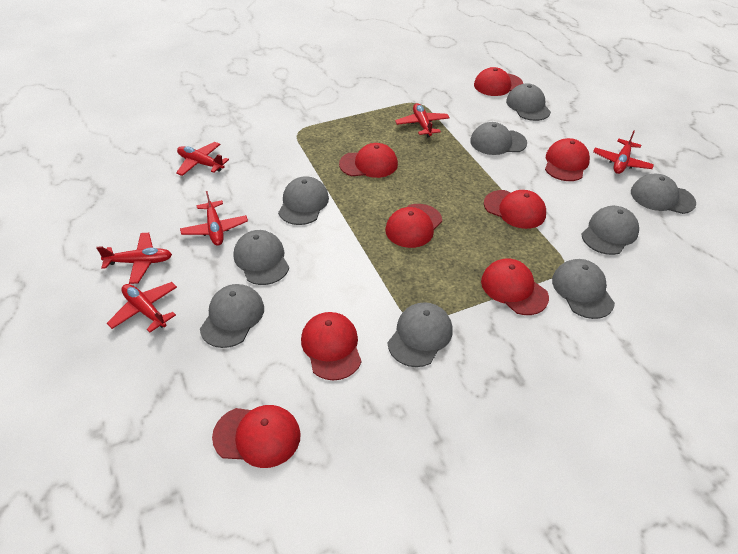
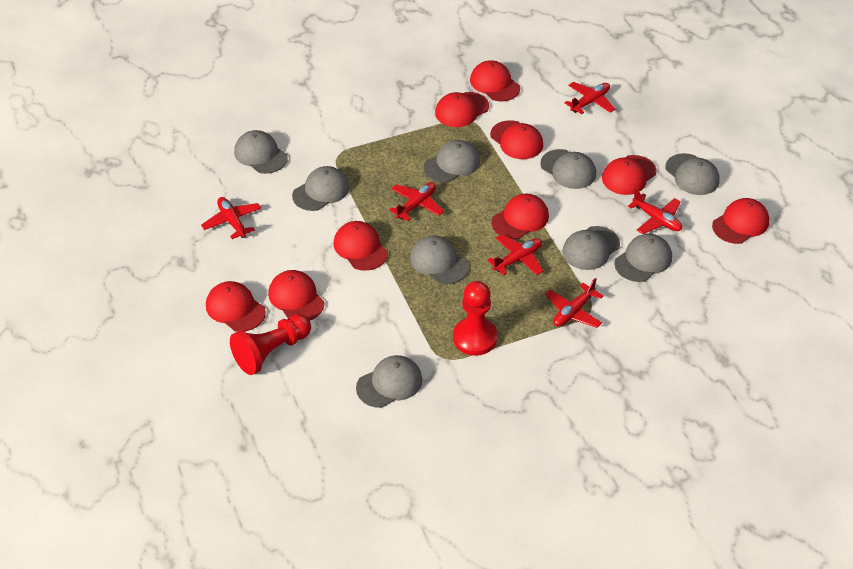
red cap: [212,405,301,468] [301,312,361,380] [339,143,398,178] [385,204,442,248] [474,67,523,96] [481,259,549,315] [484,190,546,229] [545,138,590,181] = 8 -> [206,281,266,332] [268,270,325,320] [333,221,388,271] [435,92,489,127] [470,60,520,101] [490,120,543,159] [491,194,549,239] [602,155,657,195] [712,198,769,244] = 9
red pawn: none = 0 -> [230,314,311,375] [453,281,498,356] = 2

